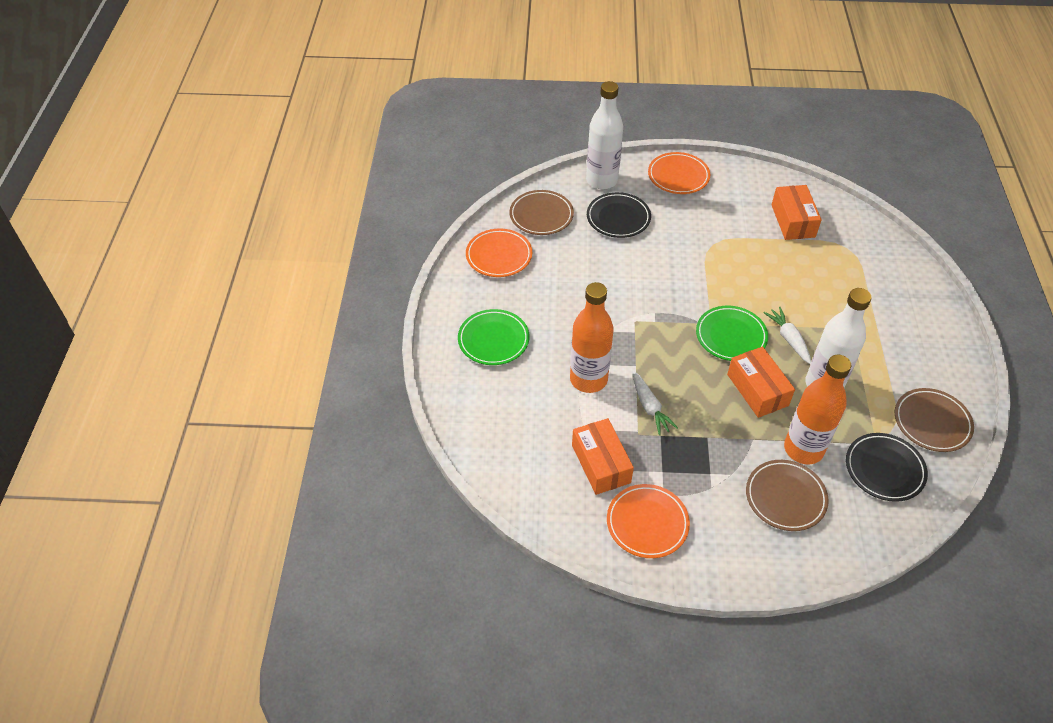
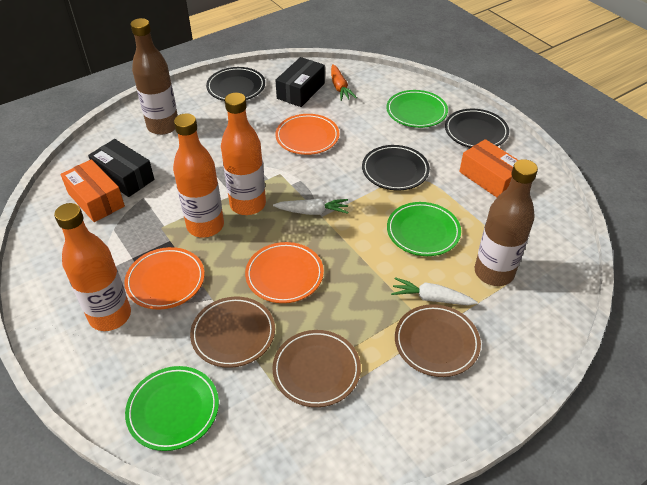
black box: none = 0 -> [88,139,154,197] [275,57,325,107] = 2
black plate: [587,192,651,238] [846,433,928,502] = 2 -> [206,67,265,101] [362,145,430,190] [445,109,509,148] = 3
brown bottle: none = 0 -> [130,18,178,135] [475,159,538,286] = 2
green plate: [458,309,529,365] [696,306,768,361] = 2 -> [125,366,219,451] [386,90,448,128] [387,202,461,256] = 3
orange bottle: [570,282,613,393] [784,355,851,465] = 2 -> [54,203,131,331] [173,113,224,238] [221,93,266,215] = 3
orange box: [572,418,634,495] [727,347,795,418] [772,185,822,240] = 3 -> [60,159,125,222] [459,139,518,197] = 2
orange carrot: none = 0 -> [331,64,357,101] = 1
white bottle: [586,81,623,189] [805,288,872,388] = 2 -> none = 0

